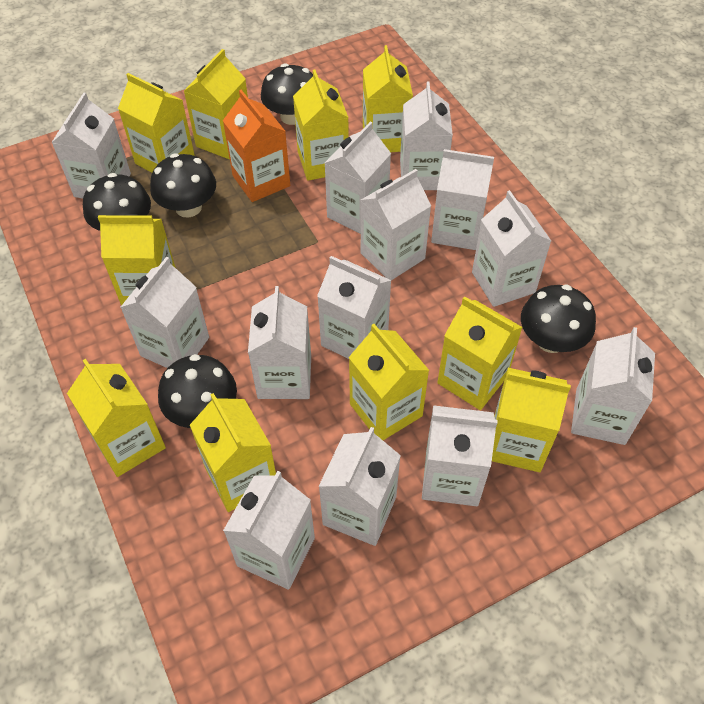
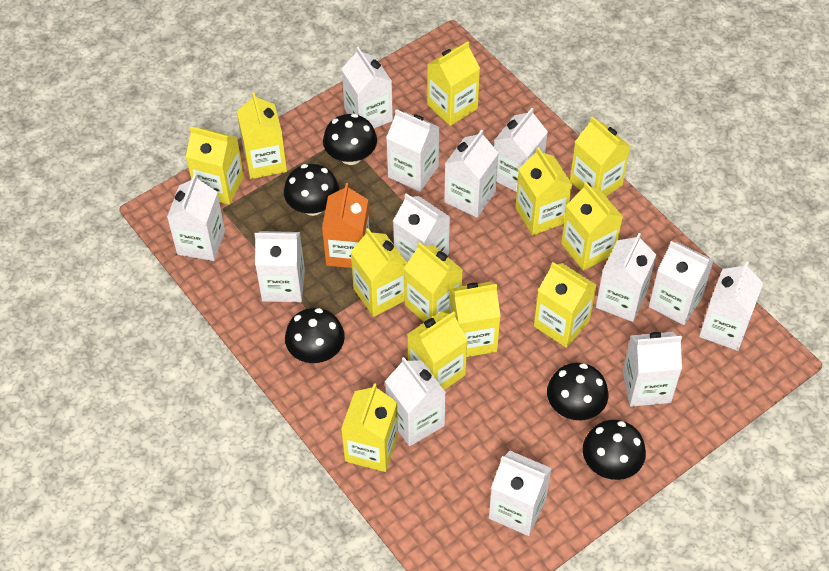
yellow carton: [67,359,166,477] [98,214,176,306] [118,73,195,173] [184,49,248,160] [190,393,276,512] [293,69,349,181] [349,324,429,440] [363,45,413,152] [437,296,523,410] [492,368,571,472] = 10 -> [186,127,244,205] [237,92,287,179] [341,383,398,472] [350,228,407,317] [404,242,463,322] [407,312,468,390] [427,42,480,126] [449,282,501,357] [515,147,573,235] [534,262,596,348] [561,182,623,271] [570,116,631,196] = 12

